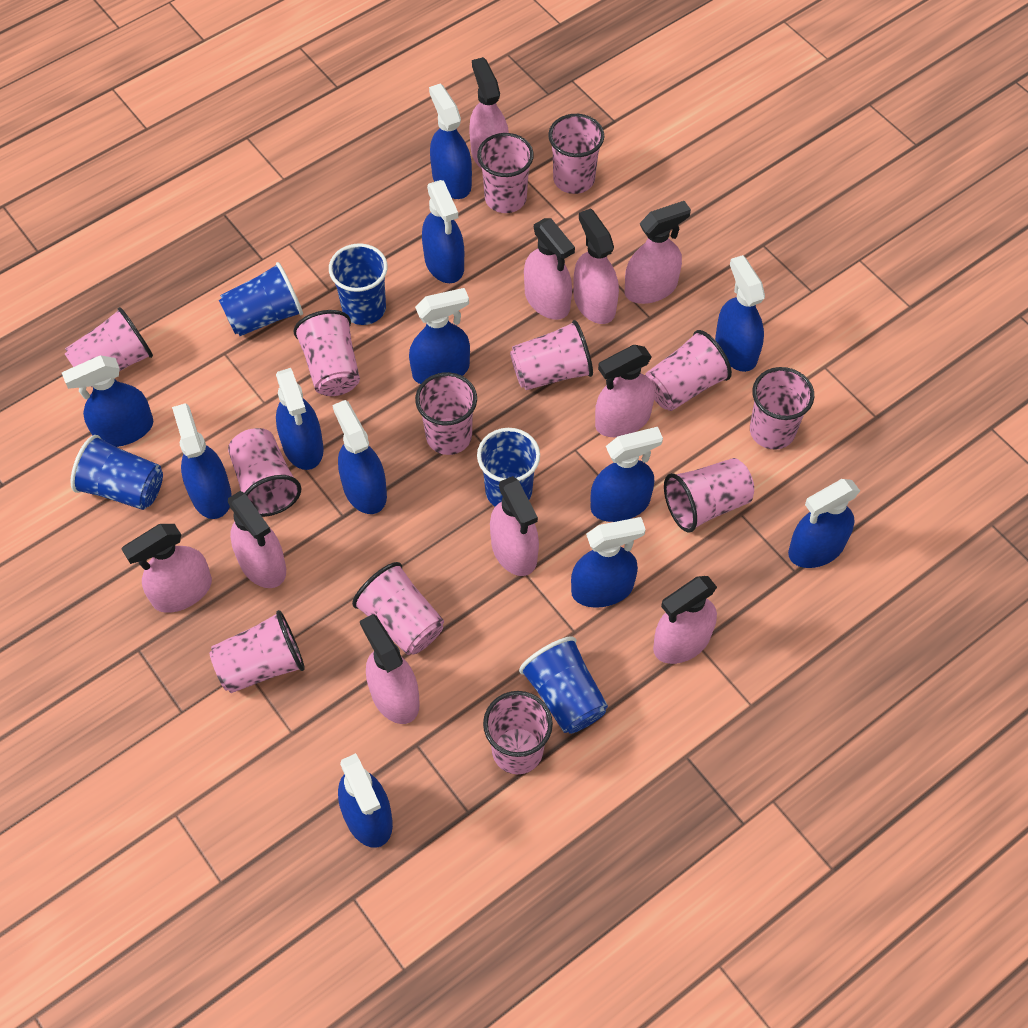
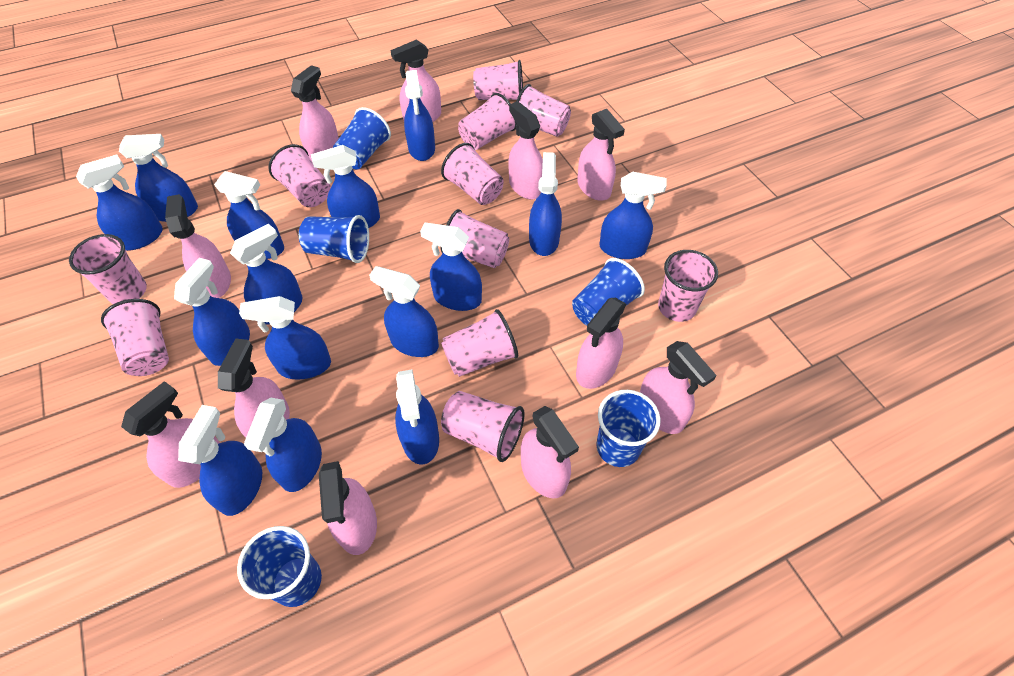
blue spray bottle: [62,355,153,447] [172,403,232,519] [276,368,324,470] [332,400,387,514] [338,753,393,848] [409,288,470,384] [422,180,464,283] [429,83,472,199] [571,517,646,608] [590,427,663,522] [715,255,765,372] [788,479,860,568] = 12 -> [76,154,163,251] [119,134,198,222] [174,258,250,366] [178,405,262,516] [214,171,284,259] [230,224,302,325] [239,296,331,380] [244,397,322,492] [311,145,380,228] [369,266,439,357] [395,369,439,465] [404,70,435,161] [420,222,482,311] [529,152,562,256] [599,172,667,259] = 15
pink cup: [65,307,153,387] [210,610,305,693] [228,428,301,517] [293,310,360,396] [352,562,444,655] [415,372,477,455] [477,133,534,213] [483,691,553,774] [510,320,593,390] [548,114,604,194] [645,330,732,411] [664,458,754,533] [750,367,814,449] = 13 -> [69,234,147,304] [101,299,169,376] [268,144,331,207] [441,143,504,205] [441,209,509,268] [441,309,518,377] [441,391,525,462] [458,93,517,150] [473,60,523,100] [516,84,571,137] [658,250,718,322] = 11
pink spray bottle: [121,524,212,613] [228,491,286,588] [360,614,420,724] [469,57,509,169] [490,476,539,576] [524,218,575,320] [574,208,619,324] [595,345,655,437] [625,201,691,304] [653,576,717,664] = 10 -> [121,381,220,488] [165,194,231,298] [218,338,290,438] [291,65,339,161] [319,461,377,555] [390,40,441,122] [509,101,543,199] [521,406,579,498] [576,298,626,389] [577,109,625,201] [640,341,716,434] = 11

